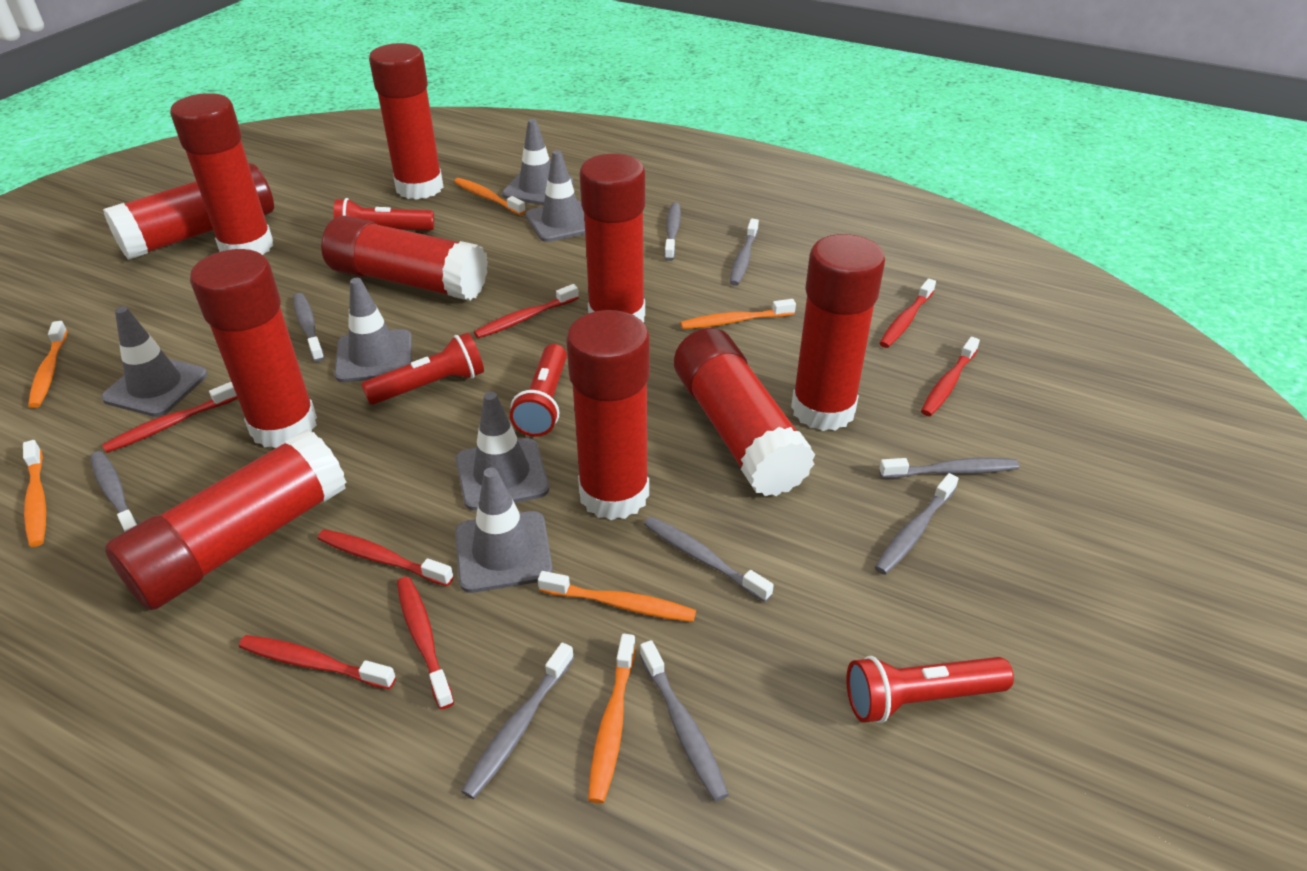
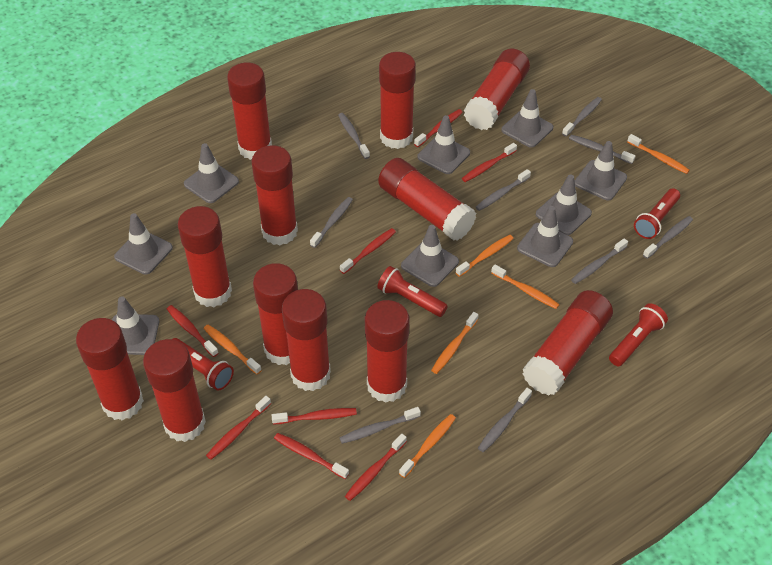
grey traffic cone: [101,307,208,417] [334,278,412,382] [455,468,553,593] [456,392,549,511] [502,119,573,205] [526,150,585,242] = 6 -> [112,296,159,355] [114,213,173,275] [184,143,239,203] [401,225,459,287] [417,115,470,174] [501,89,553,148] [517,206,573,267] [536,174,592,235] [575,141,627,201] = 9
red glue stick: [103,163,274,260] [105,429,347,610] [170,93,273,255] [190,249,317,448] [321,216,488,301] [369,43,444,200] [566,310,650,520] [580,154,645,323] [674,328,815,496] [791,234,885,431] = 10 -> [76,318,144,420] [143,339,206,442] [178,206,232,307] [227,63,272,160] [251,145,298,245] [253,263,298,365] [282,289,331,391] [365,300,410,403] [378,158,476,241] [379,52,416,149] [464,48,530,130] [523,290,613,395] = 12
red toothbrush: [102,382,238,453] [239,635,396,689] [317,529,454,586] [397,577,454,709] [474,284,579,338] [879,278,936,348] [921,337,980,416] = 7 -> [167,305,218,357] [206,396,271,460] [272,408,357,424] [274,433,349,479] [340,228,396,274] [345,434,407,501] [414,109,463,147] [462,143,517,182] = 8

